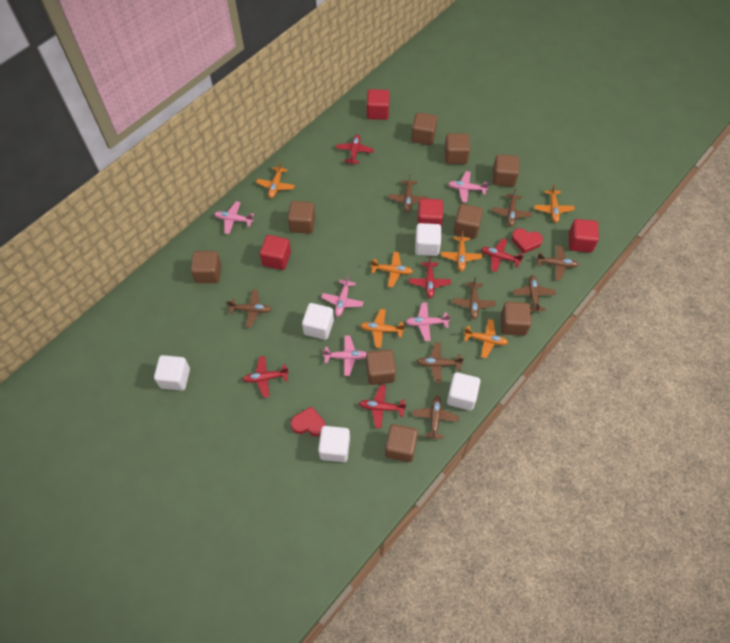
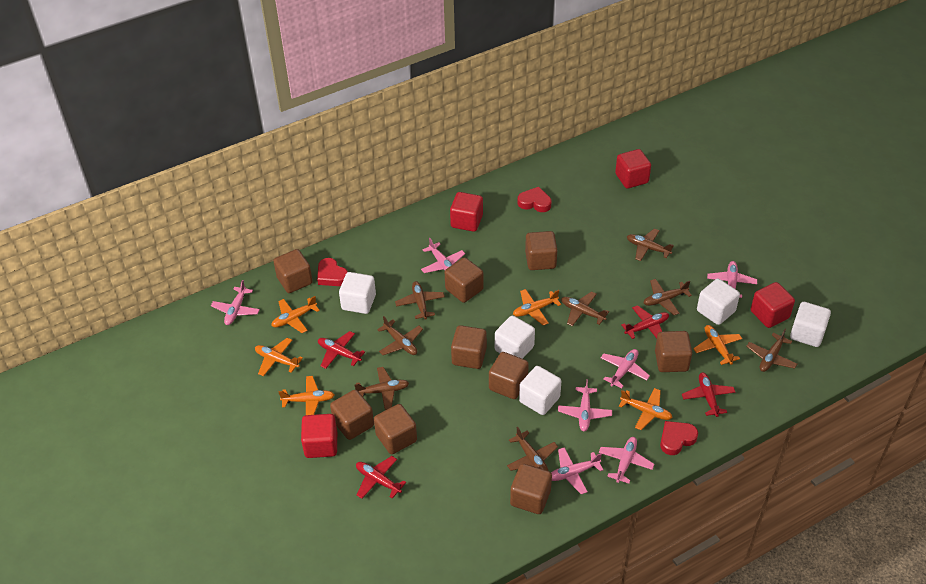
pink plane: [214,201,254,234] [321,275,364,317] [323,335,367,376] [406,302,451,341] [448,171,489,203] = 5 -> [211,280,260,325] [421,238,465,273] [551,447,603,494] [558,379,612,431] [599,437,655,484] [601,349,650,388] [707,261,757,298] = 7
red heart: [291,406,325,437] [512,228,543,254] = 2 -> [317,258,348,286] [517,187,551,212] [660,421,698,455] = 3
red plane: [243,356,289,398] [336,134,374,165] [359,385,406,428] [409,256,451,298] [481,238,523,272] = 5 -> [318,331,365,369] [356,456,406,499] [622,305,669,339] [682,372,736,417] = 4

